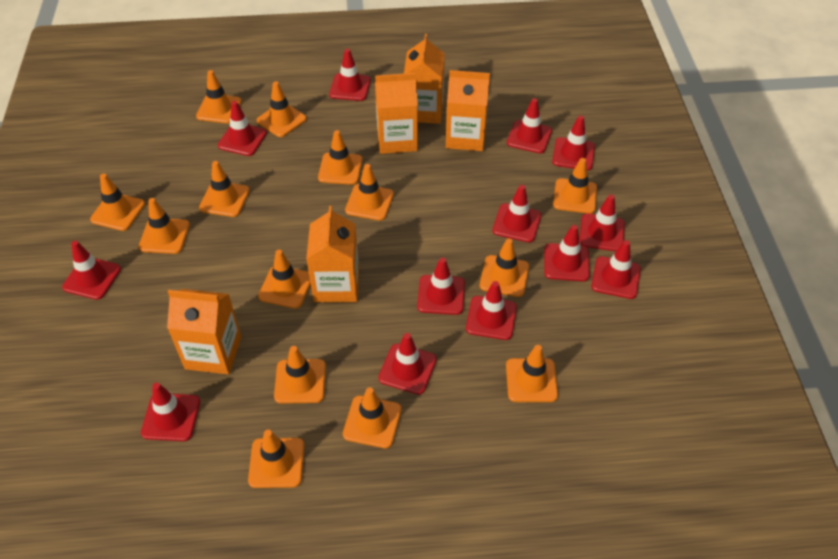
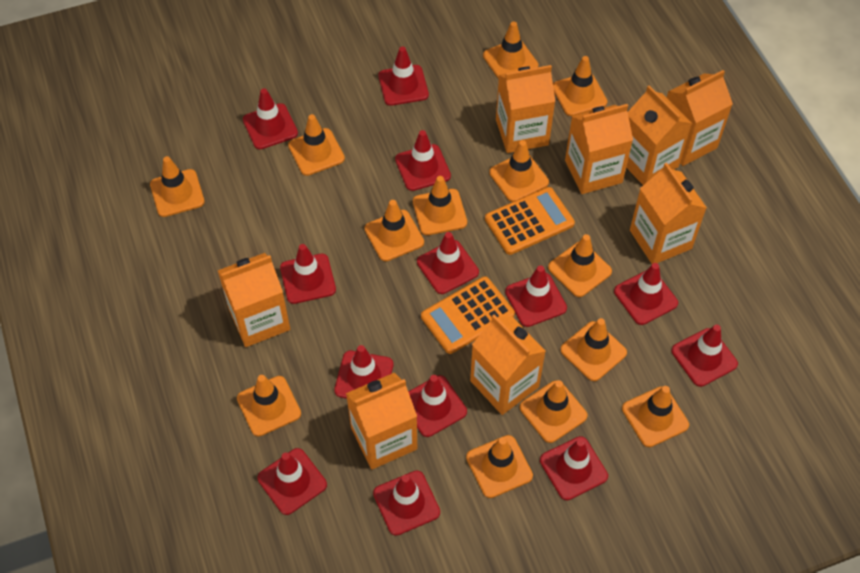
orange calculator: none = 0 -> [421,276,515,354] [485,187,575,255] = 2
orange carton: [167,289,241,375] [306,206,359,302] [375,73,418,154] [404,34,445,124] [446,70,490,151] = 5 -> [217,253,290,347] [346,372,417,469] [470,314,546,415] [496,65,555,153] [565,104,633,194] [626,85,692,185] [630,163,707,264] [667,70,733,166] = 8
orange traffic cone: [90,174,145,231] [139,198,190,254] [196,70,242,123] [199,161,250,217] [248,430,304,488] [257,81,307,137] [258,250,311,308] [274,346,326,404] [318,130,363,185] [343,387,402,448] [345,164,394,221] [480,238,529,297] [506,345,558,402] [553,158,597,214] = 14 -> [150,156,205,217] [237,375,301,436] [288,114,345,176] [365,200,424,261] [413,176,467,235] [466,435,533,498] [483,21,539,79] [489,140,549,202] [520,380,588,443] [548,234,612,297] [553,56,607,116] [560,318,627,381] [622,386,689,447] = 13

